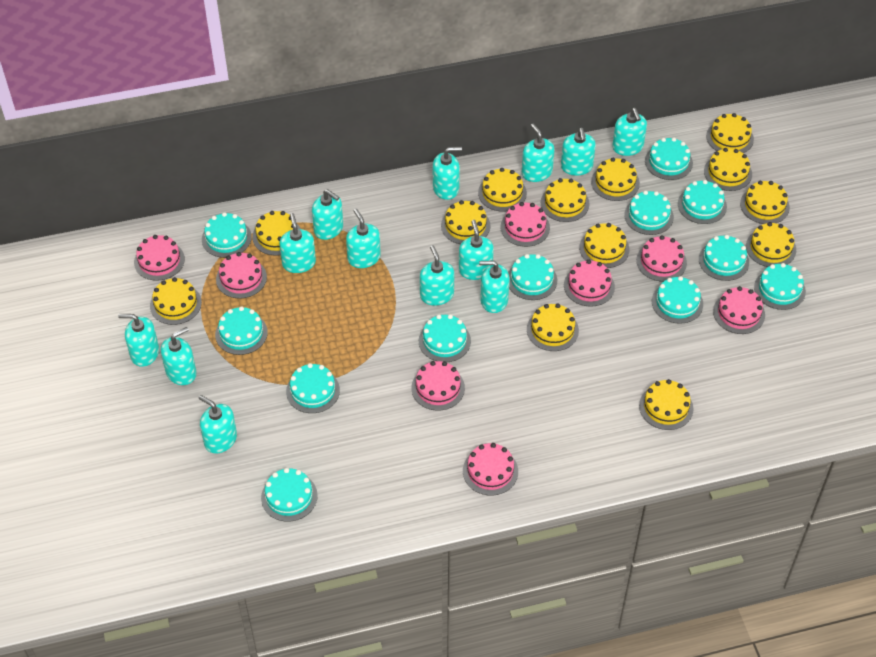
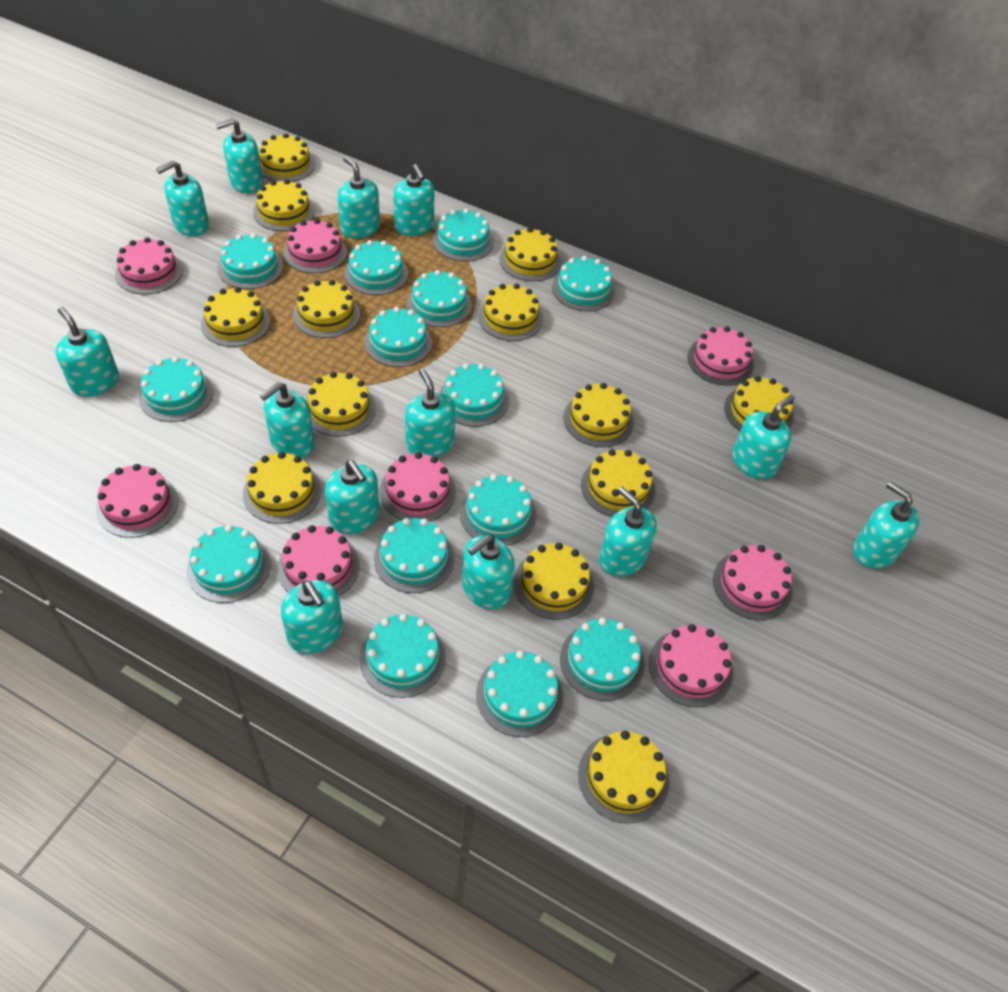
turquoise cake: [202,212,252,258] [215,306,268,355] [261,468,318,522] [286,363,340,413] [419,314,471,362] [508,254,557,300] [624,191,674,235] [645,138,693,180] [652,276,703,324] [678,180,727,224] [699,235,749,281] [754,263,806,310] = 12 -> [139,357,213,422] [186,525,271,603] [218,233,283,289] [344,240,408,295] [360,614,446,698] [364,307,432,367] [374,518,454,593] [407,270,472,327] [433,209,494,261] [440,364,509,427] [460,474,537,546] [476,651,563,737] [552,256,615,311] [560,618,644,701] = 14

